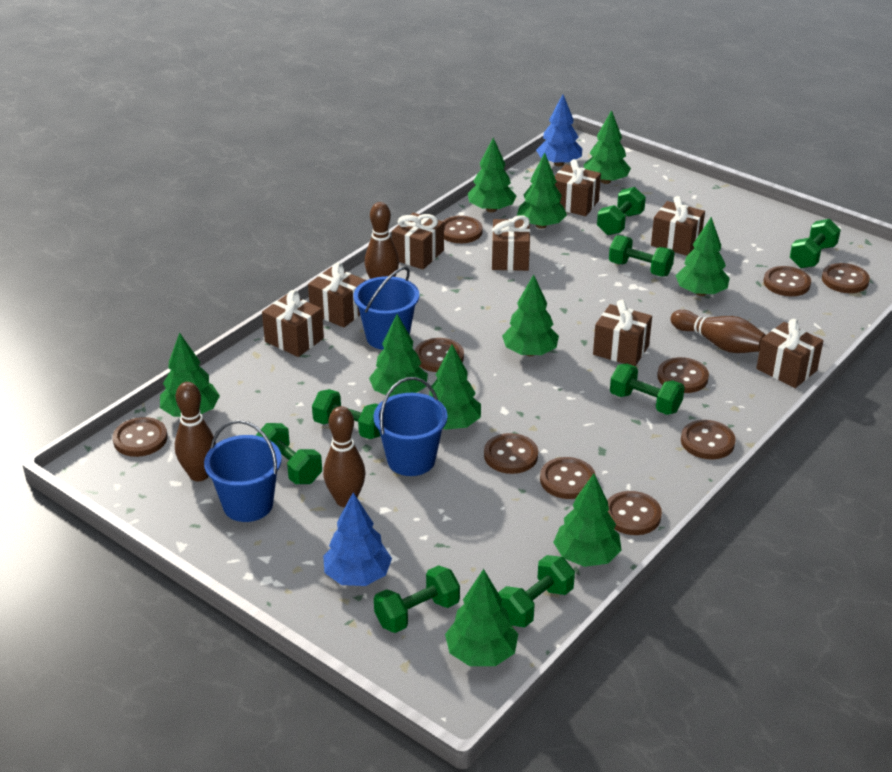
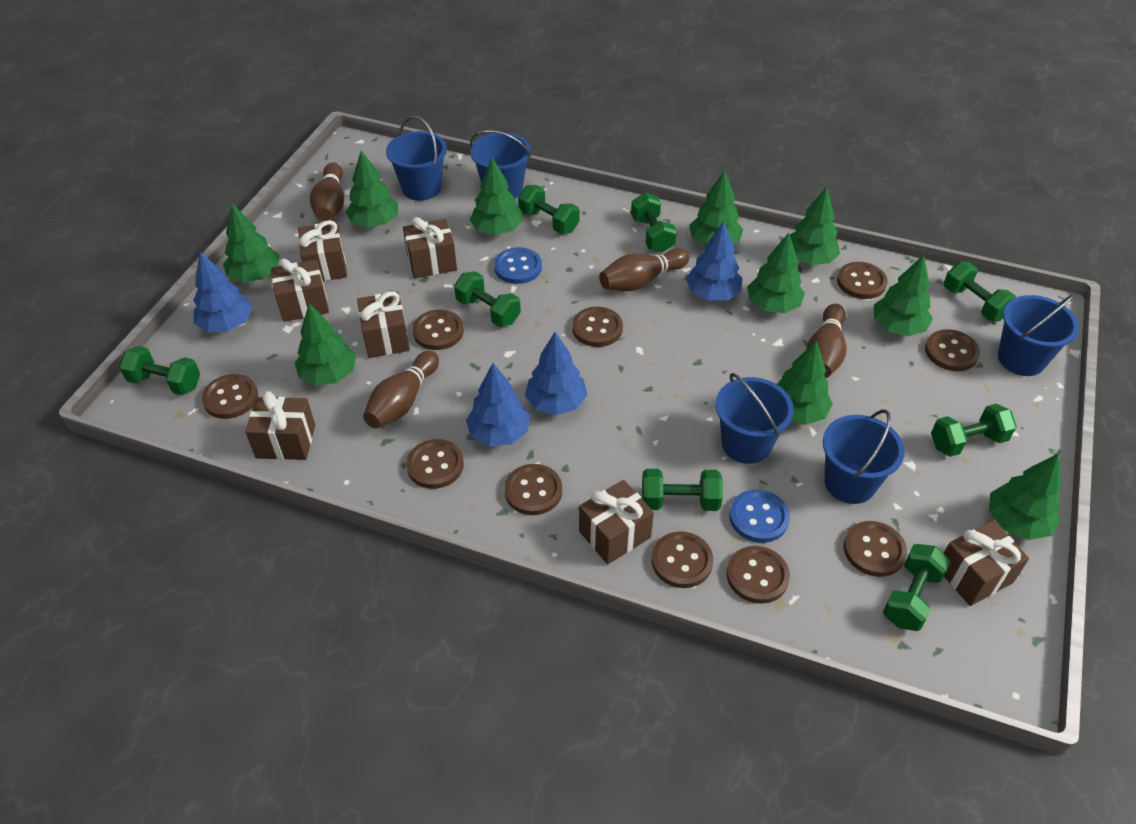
blue bucket: [204,420,282,522] [353,267,419,350] [373,377,448,476] = 3 -> [386,116,447,201] [470,130,531,199] [715,373,794,464] [823,410,905,504] [998,294,1079,376] = 5
blue button: none = 0 -> [494,247,542,284] [729,489,790,543] = 2
blue tree: [323,492,392,586] [536,94,582,166] = 2 -> [193,252,253,332] [466,363,530,447] [525,332,588,415] [686,221,742,300] = 4
brown gift: [262,290,324,357] [308,263,366,328] [392,213,444,270] [492,215,530,271] [554,159,601,216] [593,300,652,366] [651,196,705,256] [756,319,823,388] = 8 -> [245,391,315,460] [271,258,329,322] [298,220,347,281] [357,291,410,358] [403,217,457,279] [579,480,654,564] [944,521,1029,606] = 7

